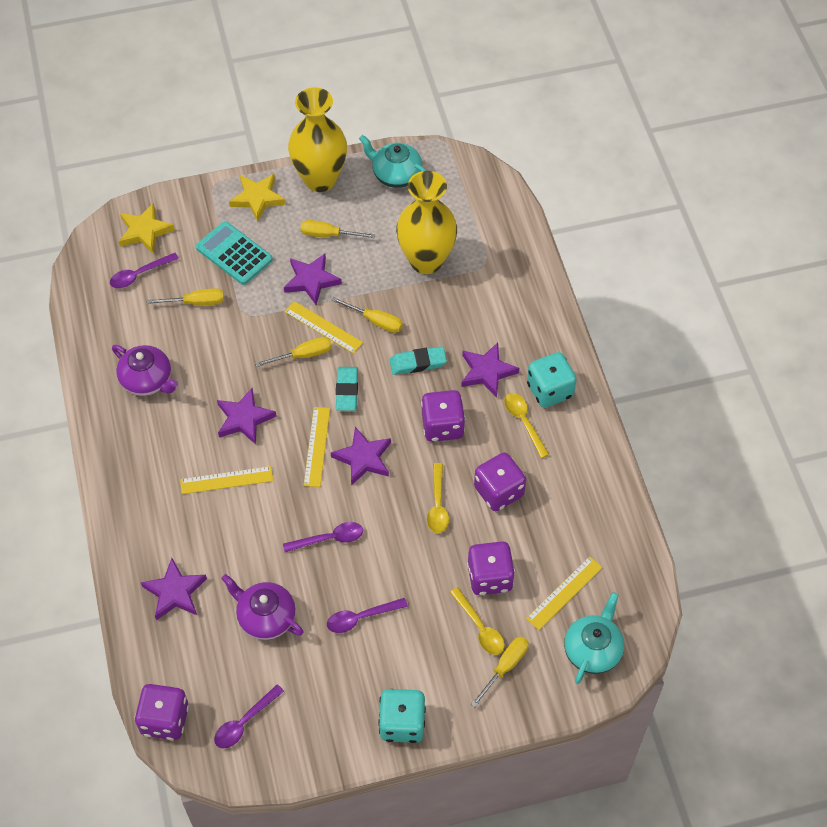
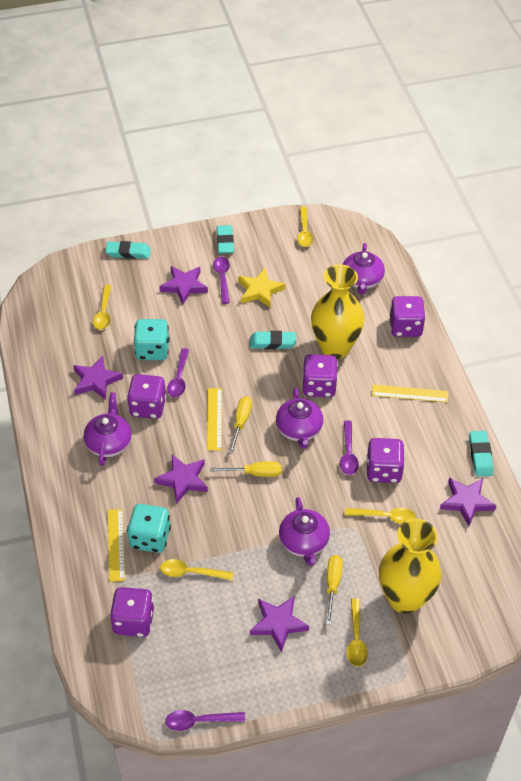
purple dice: [135,684,189,740] [421,390,465,442] [467,541,515,595] [474,452,526,511] = 4 -> [110,587,154,637] [127,374,167,419] [302,354,338,397] [366,438,405,483] [390,296,426,337] = 5
purple teapot: [112,345,178,396] [221,574,304,640] = 2 -> [84,392,132,466] [276,388,323,449] [279,497,330,566] [343,243,385,294] = 4
turquoise calculator: [196,221,273,285] = 1 -> none = 0
turquoise eraser: [336,367,358,411] [389,346,447,375] = 2 -> [105,241,151,259] [217,225,234,254] [250,331,296,349] [469,431,493,476] = 4
turquoise teapot: [359,135,427,188] [564,592,624,684] = 2 -> none = 0
yellow ruler: [180,466,273,494] [284,301,363,354] [304,407,330,487] [526,556,603,630] = 4 -> [108,509,125,582] [207,388,222,450] [372,385,448,402] = 3
yellow screwdriver: [147,288,224,305] [255,337,332,367] [301,220,375,238] [331,297,403,333] [471,637,529,707] = 5 -> [210,462,281,477] [229,396,252,454] [326,555,343,625] = 3
yellow spoon: [427,463,449,533] [450,587,505,655] [504,393,550,458] = 3 -> [93,285,111,330] [160,559,233,580] [297,207,313,247] [345,508,416,524] [347,598,368,667] = 5
yellow star: [119,203,175,254] [229,174,286,221] = 2 -> [238,268,285,308] = 1

